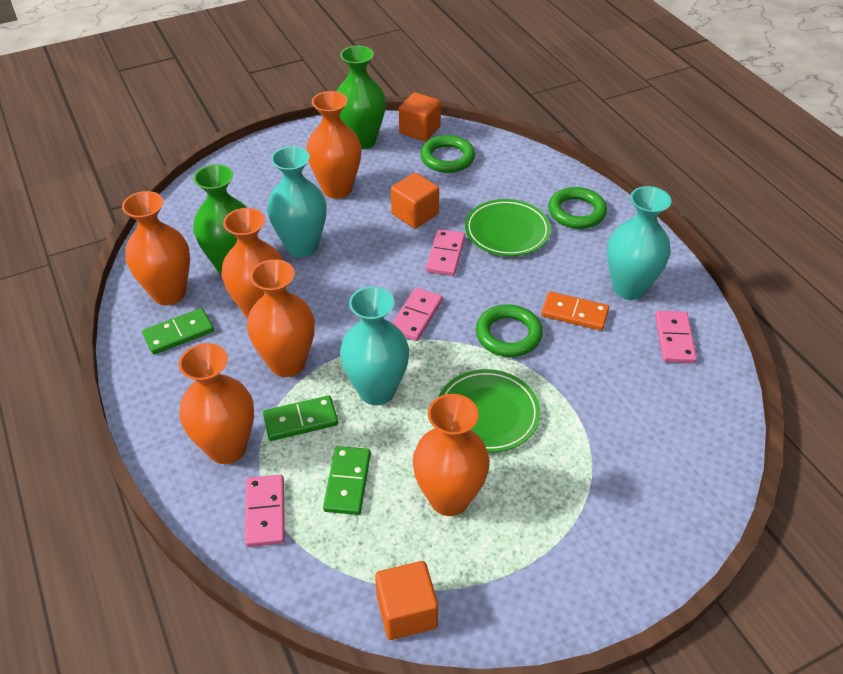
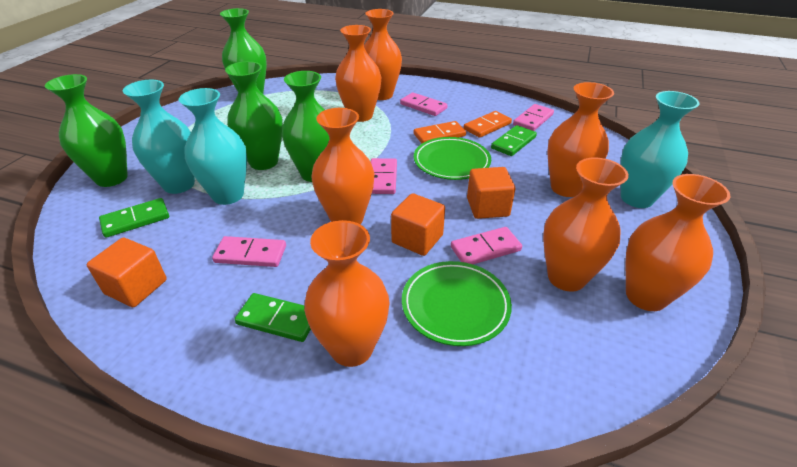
green ring: [420,135,475,173] [476,304,543,357] [548,187,607,229] = 3 -> none = 0
green vase: [193,164,247,275] [336,46,386,149] = 2 -> [45,74,128,187] [220,8,267,94] [225,61,283,170] [282,71,329,182] = 4
orange domino: [541,291,609,331] = 1 -> [414,121,466,144] [463,111,512,138] = 2
orange vase: [122,191,190,305] [179,343,254,464] [222,208,283,319] [247,259,315,377] [306,91,362,199] [413,394,490,516] = 6 -> [304,220,389,367] [311,108,375,224] [335,25,381,122] [364,9,402,100] [543,157,629,292] [547,82,614,197] [625,174,730,311] = 7
pink domino: [245,475,285,547] [392,287,443,341] [426,229,465,276] [655,311,697,363] = 4 -> [212,236,286,267] [371,158,397,194] [400,92,447,116] [451,227,522,264] [513,104,554,131] = 5

